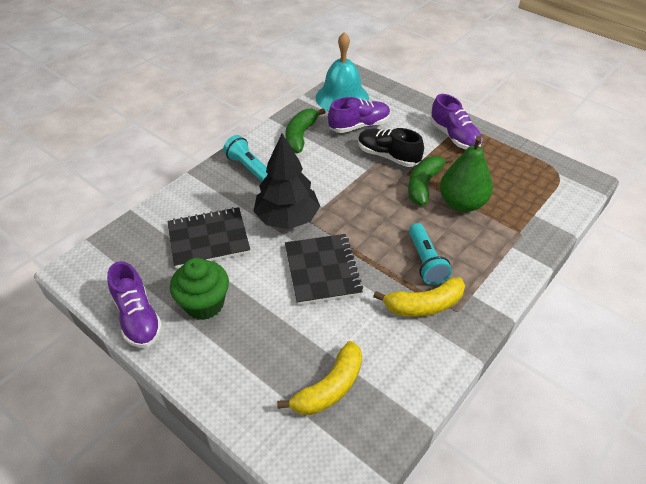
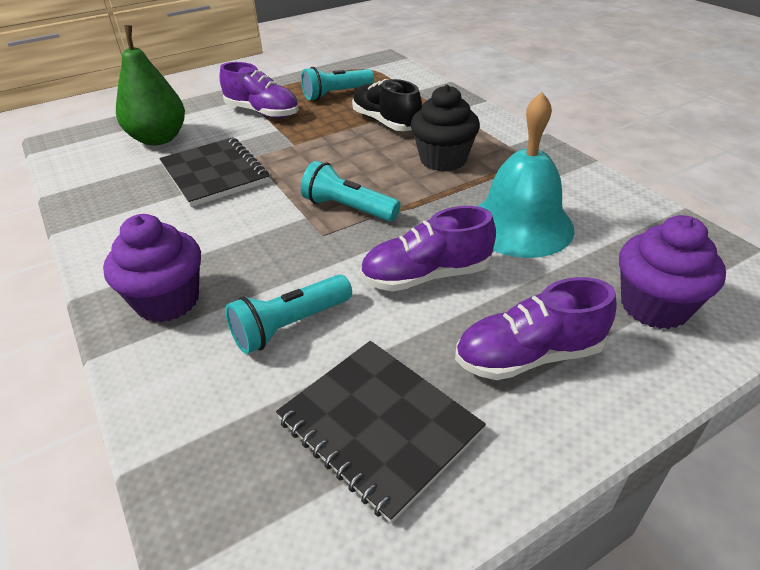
black cupcake: none = 0 -> [411,85,480,172] = 1
black tree: [253,134,320,229] = 1 -> none = 0
green banana: [285,108,326,153] [408,156,453,206] = 2 -> none = 0
green cupcake: [170,258,229,320] = 1 -> none = 0
purple cupcake: none = 0 -> [103,214,201,322] [619,215,726,329] = 2
turquoise flashlight: [223,135,268,182] [409,223,452,285] = 2 -> [225,275,352,354] [301,67,374,101] [301,161,401,222] = 3
yellow banana: [277,341,362,415] [373,277,465,317] = 2 -> none = 0

